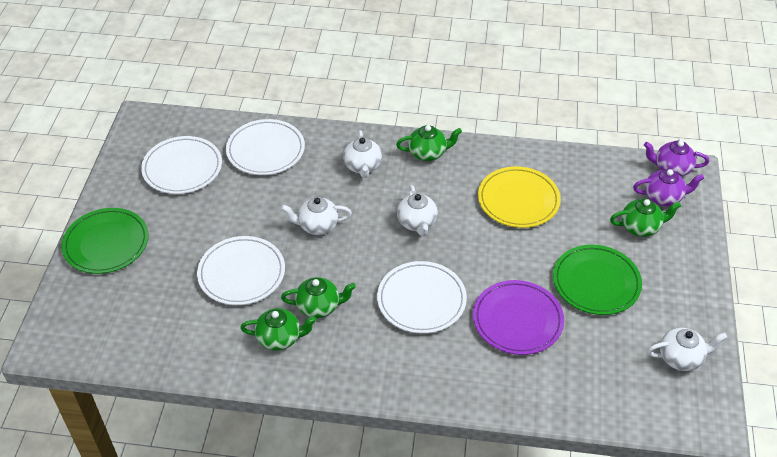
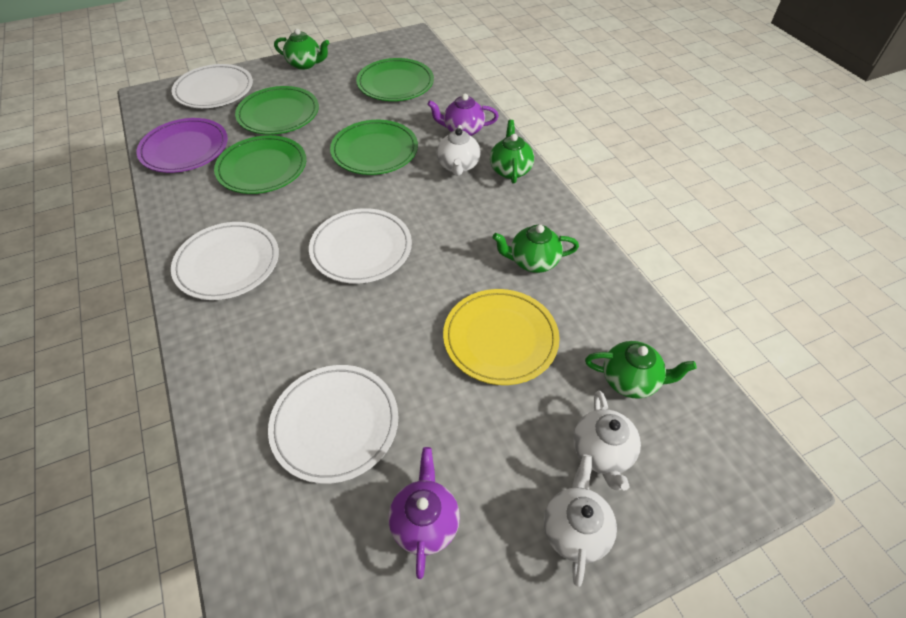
green plate: [61,208,149,274] [553,245,642,315] = 2 -> [214,135,306,194] [235,86,319,134] [330,120,418,175] [356,58,434,101] = 4
white teapot: [281,197,352,235] [343,130,382,178] [397,185,438,236] [647,328,727,371] = 4 -> [437,125,481,176] [544,454,617,587] [573,390,641,490] = 3

